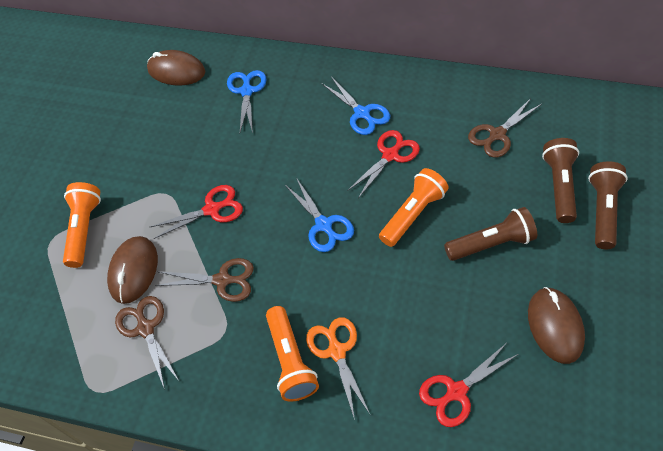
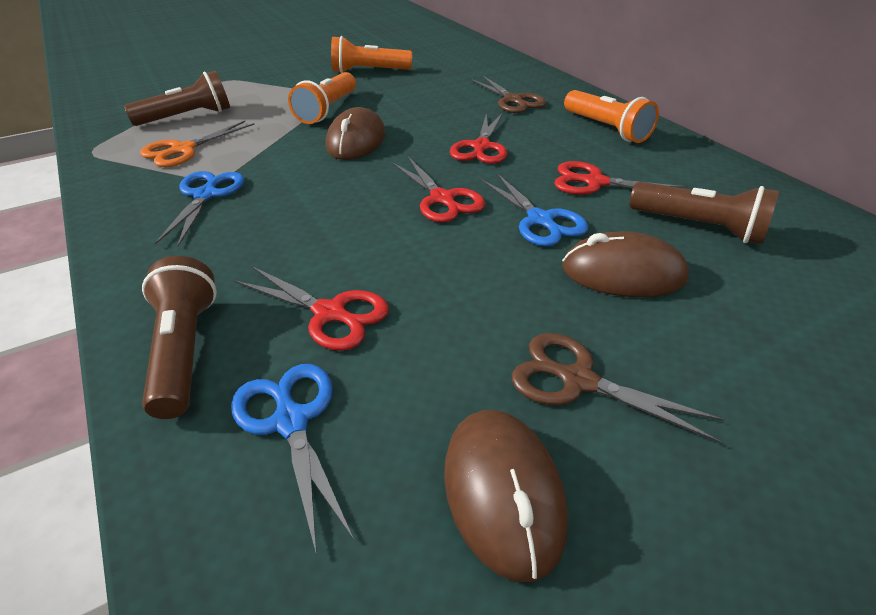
brown scissors: [115,296,179,390] [155,258,254,302] [468,98,542,158] = 3 -> [471,75,546,113] [512,333,725,443] = 2
red scissors: [150,185,243,239] [347,130,420,198] [419,344,518,427] = 3 -> [234,266,389,351] [392,157,486,222] [450,113,507,164] [554,161,688,195] = 4

